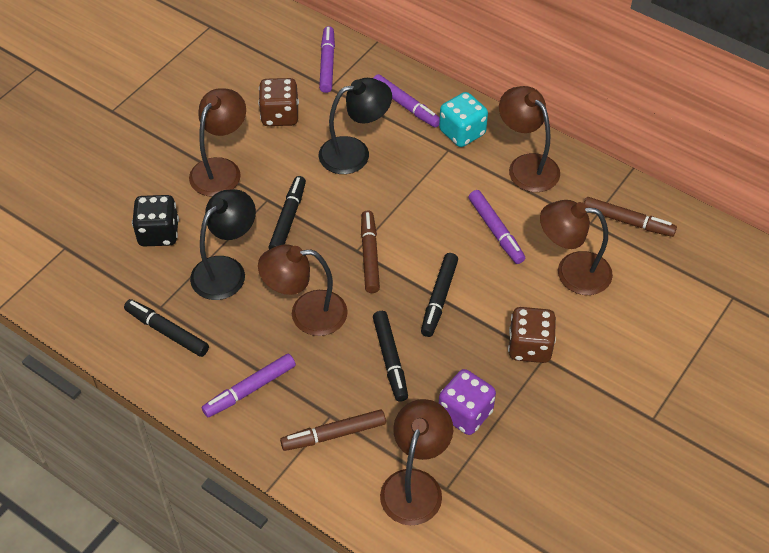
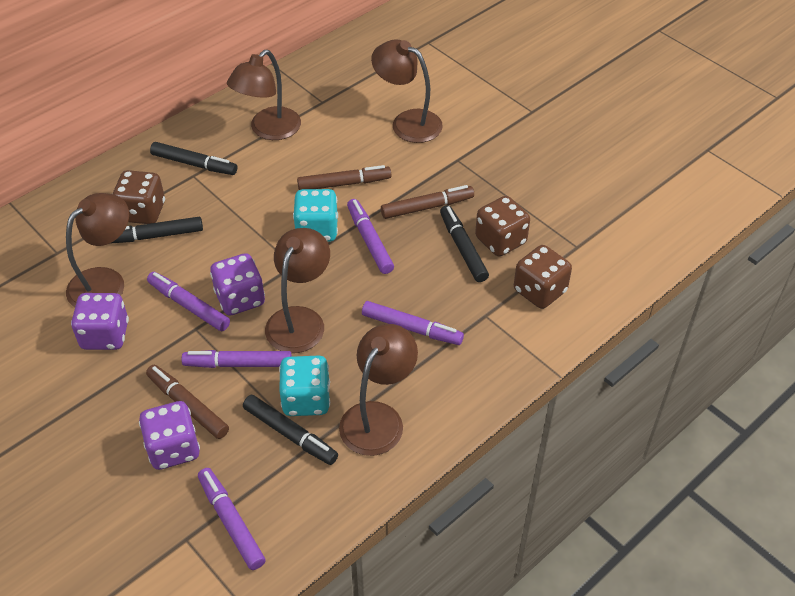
black dice: [132,195,179,246] = 1 -> none = 0
black lamp: [190,189,256,300] [318,78,392,174] = 2 -> none = 0
brown dice: [258,78,299,126] [508,307,556,363] = 2 -> [113,170,165,224] [475,196,530,257] [514,245,572,309] = 3
purple dice: [439,369,496,435] = 1 -> [71,293,129,350] [139,401,200,470] [210,253,265,316] = 3
purple marker: [202,354,296,417] [319,26,335,93] [374,74,440,128] [469,190,525,264] = 4 -> [147,272,230,331] [182,350,292,368] [198,468,265,570] [347,199,394,274] [362,301,464,345] = 5
turquoise dice: [439,92,488,147] = 1 -> [279,356,330,416] [293,189,338,242] = 2

